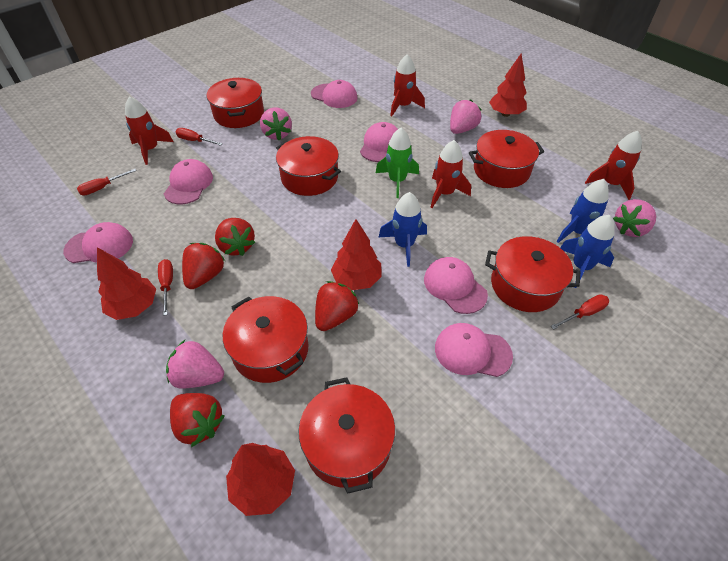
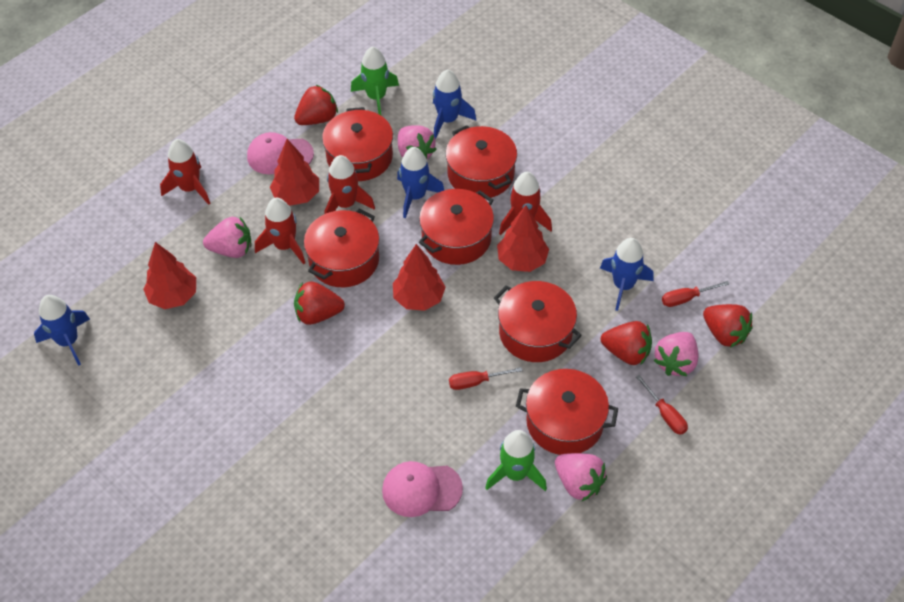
blue rocket: [379,192,427,267] [557,179,609,243] [560,215,615,288] = 3 -> [34,295,90,366] [397,147,444,218] [433,69,476,139] [600,238,654,311] = 4
green rocket: [376,128,419,198] = 1 -> [351,46,399,115] [485,430,547,491] = 2
pink cap: [63,222,133,263] [164,159,213,204] [311,80,358,108] [360,122,398,162] [424,257,488,314] [435,323,513,377] = 6 -> [247,132,314,174] [382,461,463,517] = 2
red screwdriver: [77,169,137,196] [158,259,173,316] [176,128,223,146] [551,294,609,330] = 4 -> [449,367,523,390] [636,375,688,435] [662,281,729,307] = 3

